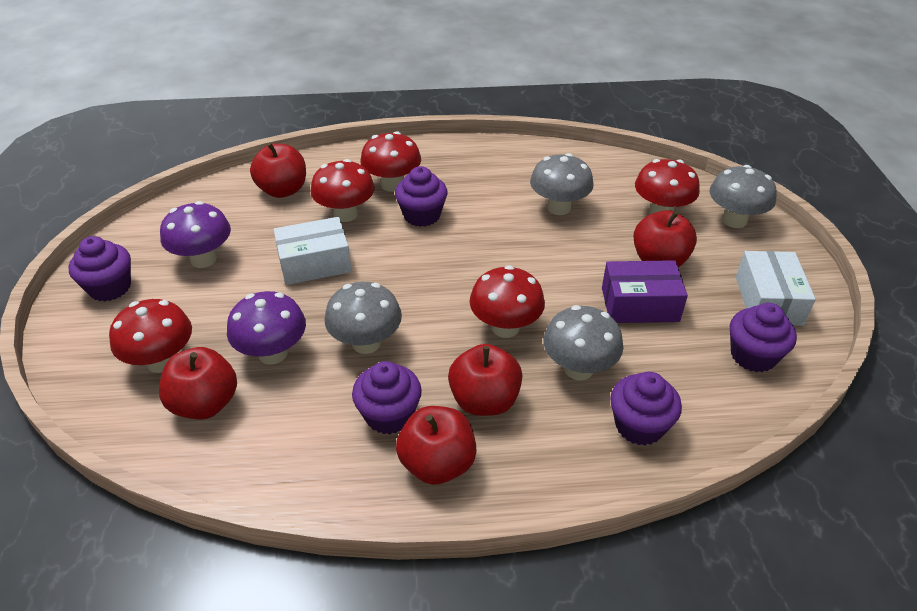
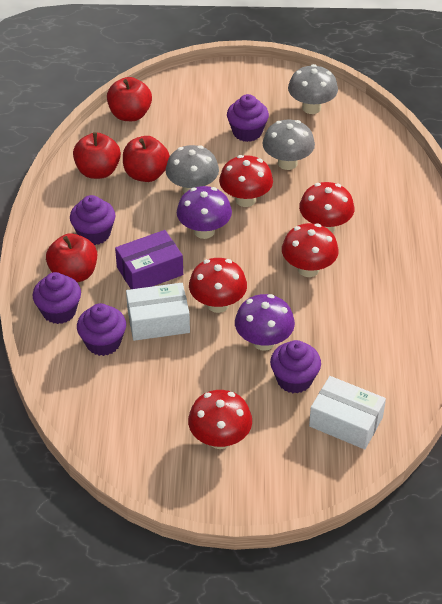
grey mushroom: [325,282,402,354] [530,153,594,215] [543,305,623,380] [710,165,777,228] = 4 -> [166,145,219,193] [263,119,315,170] [288,64,338,114] = 3
red apple: [159,347,237,420] [250,142,306,198] [396,406,476,485] [448,344,522,416] [633,210,697,267] = 5 -> [46,233,97,282] [73,132,121,179] [107,77,152,121] [123,136,170,182] = 4

